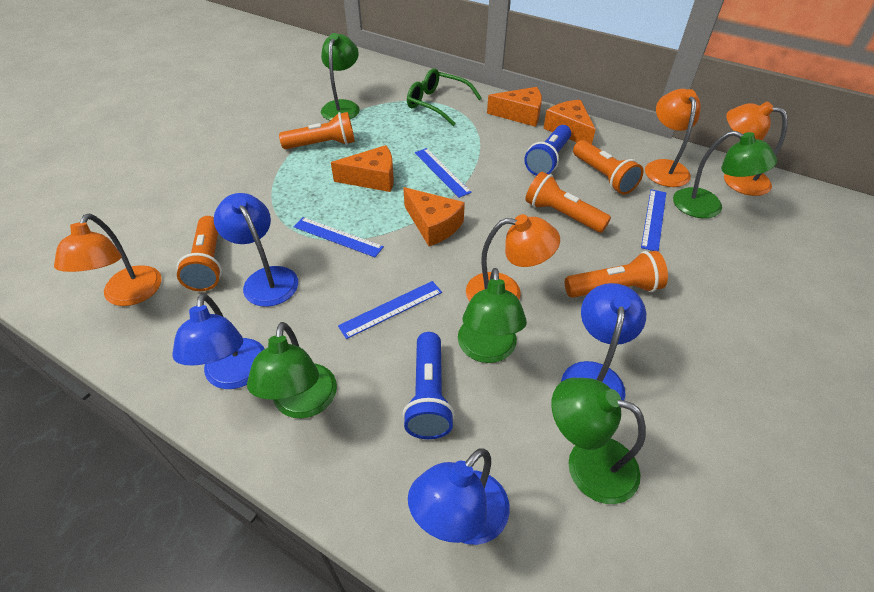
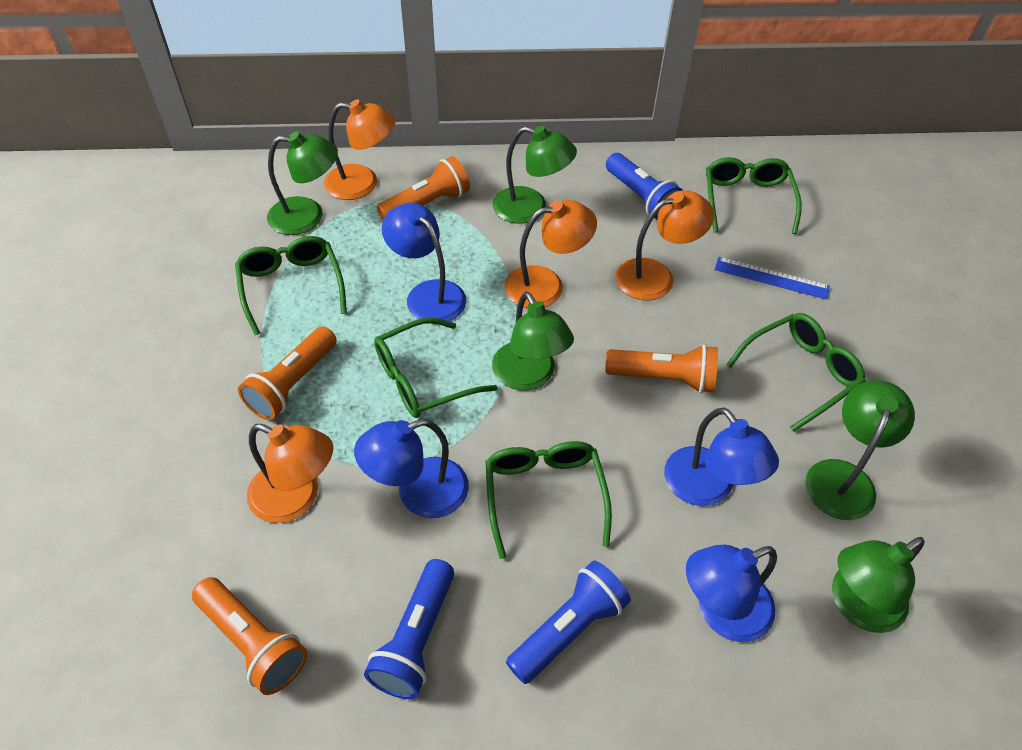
blue flashlight: [403,332,455,439] [524,125,571,176] = 2 -> [364,559,454,699] [506,561,631,684] [606,153,683,220] = 3
blue ruler: [293,217,384,257] [338,281,442,339] [415,148,472,198] [641,189,666,252] = 4 -> [715,257,830,300] = 1
green glasses: [407,68,482,126] = 1 -> [235,236,347,335] [374,317,498,418] [485,441,612,559] [706,157,802,234] [726,313,866,432] = 5
orange cheese: [331,145,394,192] [403,187,465,246] [487,87,542,127] [543,100,596,144] = 4 -> none = 0
orange flashlight: [177,216,222,291] [279,112,355,149] [525,172,611,233] [565,251,668,298] [573,140,644,195] = 5 -> [192,577,308,695] [238,326,337,420] [377,156,470,220] [605,344,718,393] = 4

